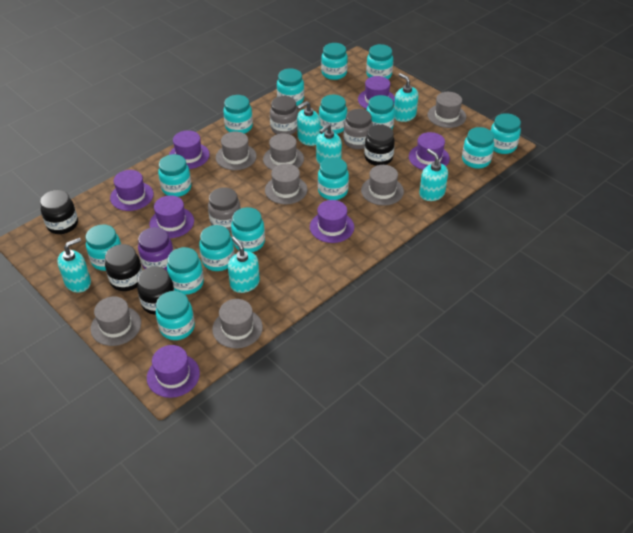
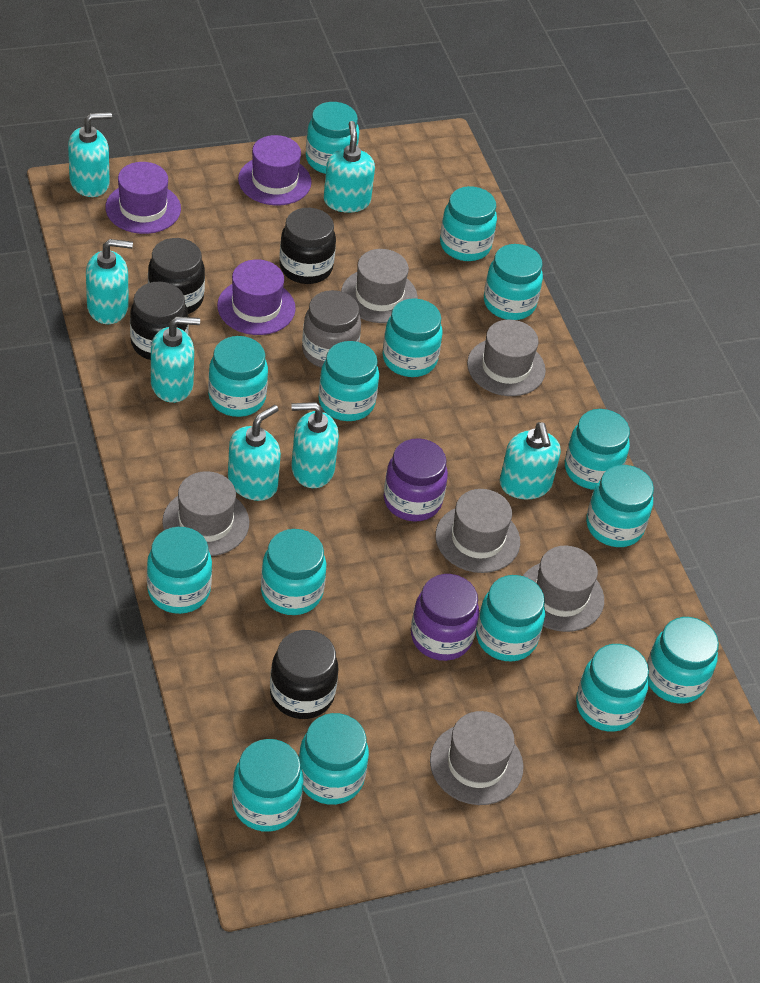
grey hat: [91,297,141,346] [212,299,263,348] [216,131,257,170] [263,134,304,170] [265,164,307,204] [361,165,404,206] [427,92,466,128] = 7 -> [162,471,249,556] [341,249,418,323] [430,711,523,805] [435,489,520,573] [467,320,546,396] [523,546,604,632] = 6
grey jar: [208,187,241,231] [270,96,298,135] [343,109,373,149] = 3 -> [302,290,361,368] = 1
purple hat: [110,170,154,211] [147,345,200,398] [149,195,194,238] [169,130,210,169] [310,200,354,243] [358,76,395,109] [409,132,450,170] = 7 -> [105,162,181,234] [217,259,296,335] [238,135,311,205] = 3
purple jar: [138,227,173,271] = 1 -> [384,438,448,522] [411,574,479,661] = 2
turquoise soap dispenser: [57,238,91,293] [228,237,260,293] [297,101,320,146] [316,124,342,164] [394,73,418,122] [419,149,448,201] = 6 -> [68,112,112,197] [86,239,133,324] [151,317,200,403] [228,405,281,501] [291,402,339,488] [324,121,375,213] [500,422,561,499] = 7

